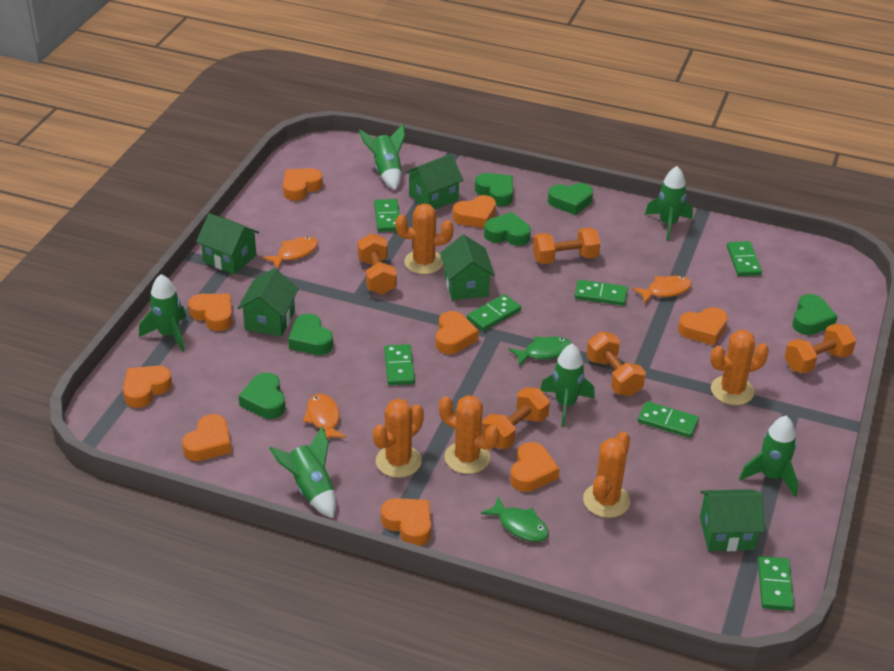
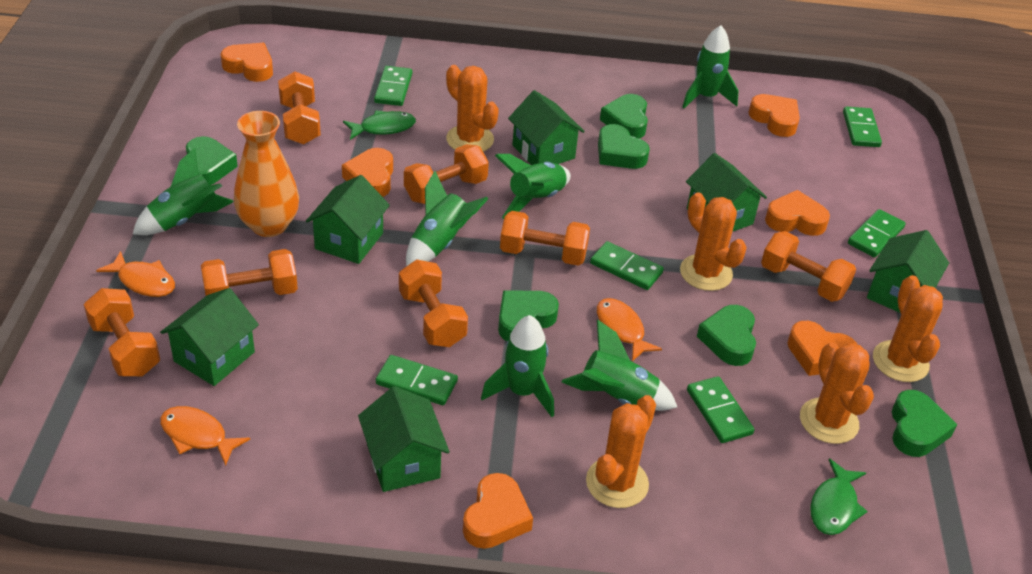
green domino: [374,199,400,232] [384,344,415,385] [467,294,521,331] [574,280,628,306] [638,401,699,438] [727,241,762,276] [758,556,794,611] = 7 -> [374,66,412,106] [376,355,458,405] [590,241,664,290] [687,376,755,443] [843,106,882,147] [848,209,906,258] = 6
green house: [196,213,259,275] [237,268,299,337] [405,154,464,209] [440,235,495,300] [700,489,765,551] = 5 -> [160,288,259,386] [306,175,390,264] [358,386,450,492] [508,90,585,165] [686,153,767,232] [867,230,949,313] = 6
orange dumbbell: [357,233,397,294] [482,387,550,449] [533,227,600,264] [586,331,646,396] [784,324,856,374] = 5 -> [84,288,160,376] [201,249,298,296] [278,71,321,145] [399,260,468,347] [404,144,489,204] [500,211,590,266] [761,231,856,302] = 7
orange heart: [123,366,172,408] [182,414,231,461] [188,294,233,331] [283,168,323,201] [381,498,431,546] [436,311,479,354] [453,195,496,228] [510,442,559,492] [678,307,728,346] = 9 -> [221,43,273,82] [342,148,393,197] [463,473,533,549] [748,94,800,137] [765,190,830,236] [787,321,857,376] = 6
orange vase: none = 0 -> [234,111,299,237] = 1

